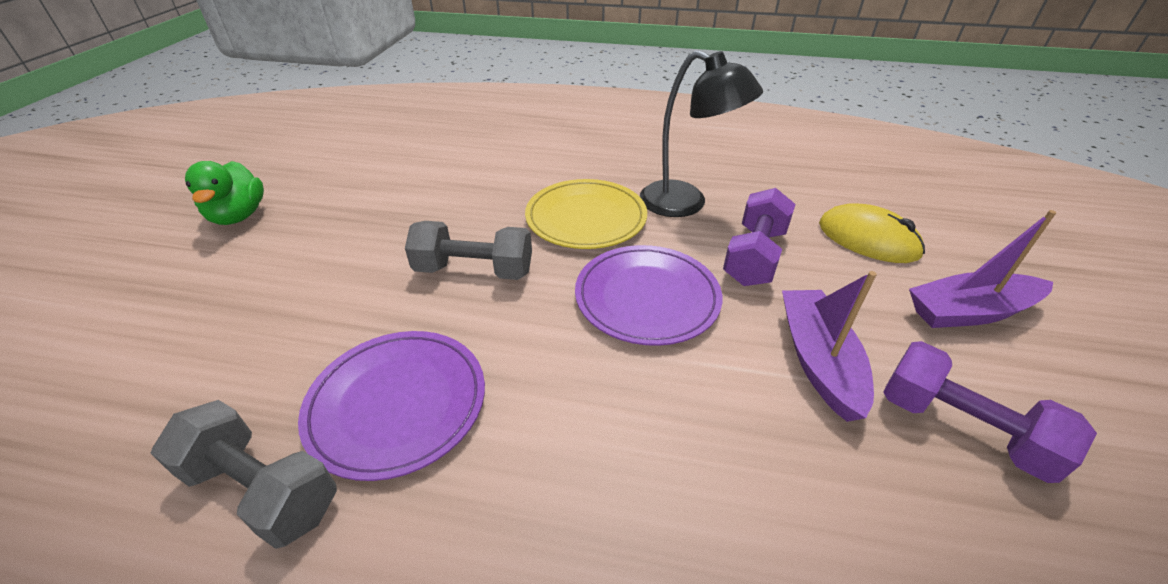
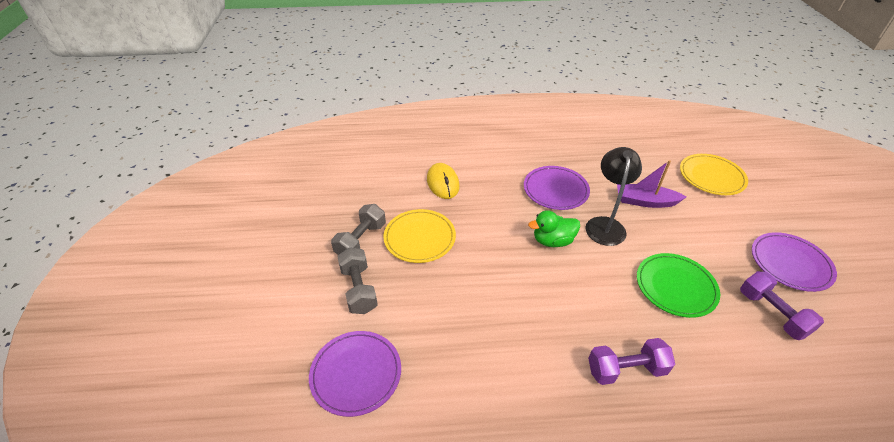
green plate: none = 0 -> [637,253,720,318] = 1
purple boat: [782,271,877,422] [909,210,1056,328] = 2 -> [617,160,686,208] = 1
purple plate: [298,331,485,481] [575,245,722,346] = 2 -> [309,331,401,417] [524,166,590,210] [752,232,837,292] = 3
yellow plate: [525,179,647,249] = 1 -> [383,209,456,263] [680,154,748,195] = 2

